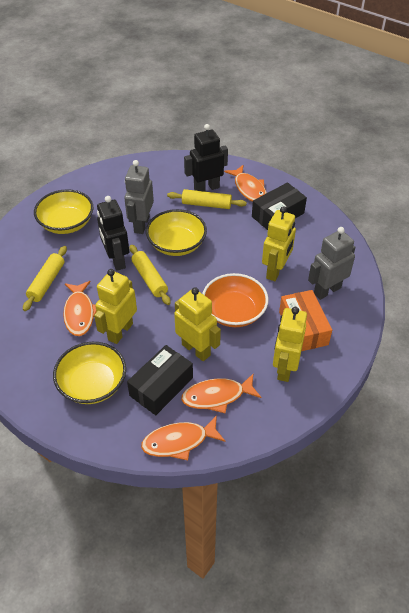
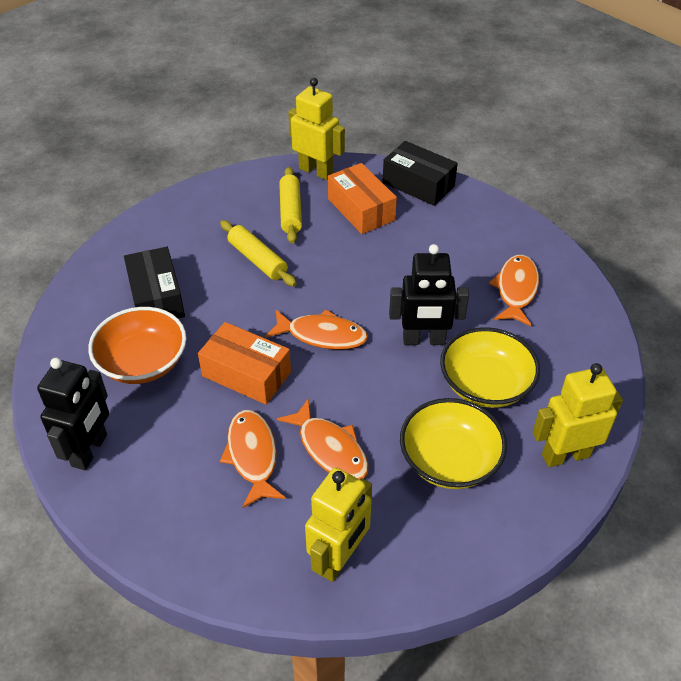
grey robot: [124,160,154,234] [308,227,355,300] = 2 -> none = 0
orange box: [279,290,332,351] = 1 -> [198,322,291,405] [328,163,397,234] = 2
yellow bowl: [34,189,93,234] [53,342,126,404] [146,209,207,256] = 3 -> [400,398,507,489] [440,327,540,408] = 2
yellow robot: [94,269,137,344] [174,287,221,361] [262,206,296,281] [273,307,307,382] = 4 -> [288,78,345,180] [305,467,372,582] [532,363,623,467] = 3
yellow rolling pin: [23,246,67,311] [130,245,171,305] [167,189,247,209] = 3 -> [220,220,297,286] [279,167,302,244] = 2

